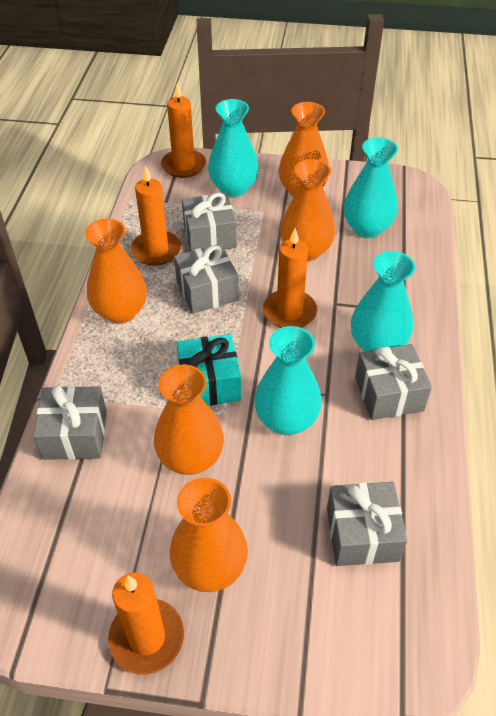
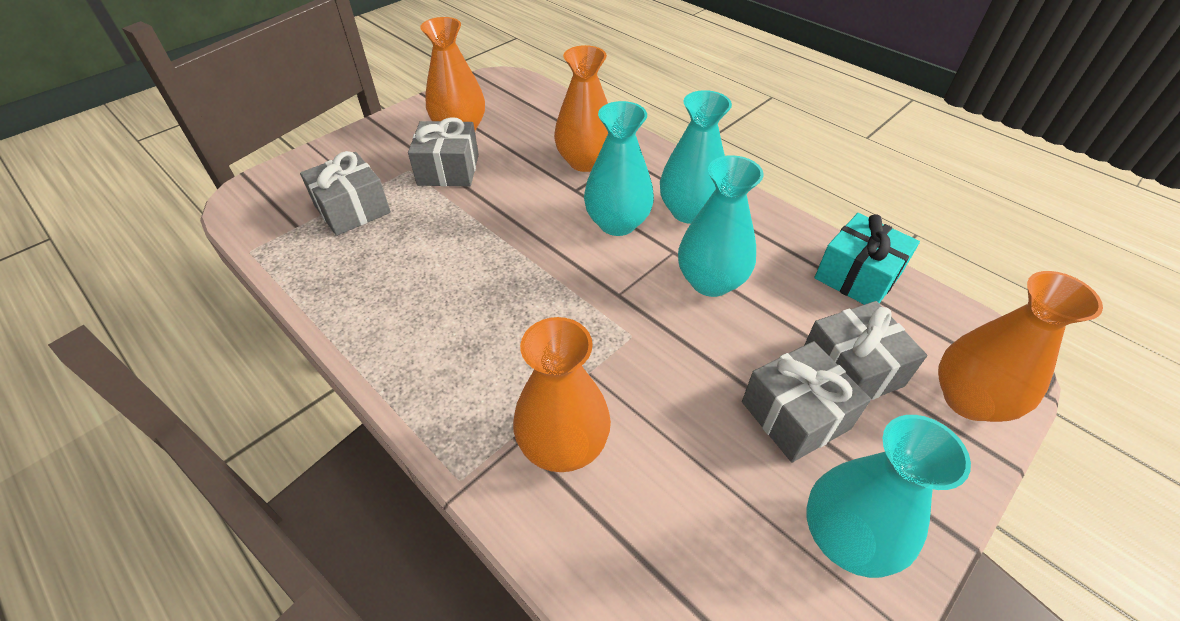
grey gift: [33,386,107,460] [174,244,239,314] [182,193,237,251] [327,482,407,566] [355,344,432,420] = 5 -> [300,151,391,236] [408,117,479,186] [742,341,871,462] [804,301,927,400] = 4
orange candle: [108,572,184,675] [131,166,181,266] [161,83,206,178] [263,228,317,328] = 4 -> none = 0
orange vase: [85,219,147,324] [154,365,224,475] [169,477,248,592] [279,102,329,197] [280,159,335,261] = 5 -> [420,17,485,131] [513,317,611,472] [554,45,608,172] [938,271,1103,422] = 4

